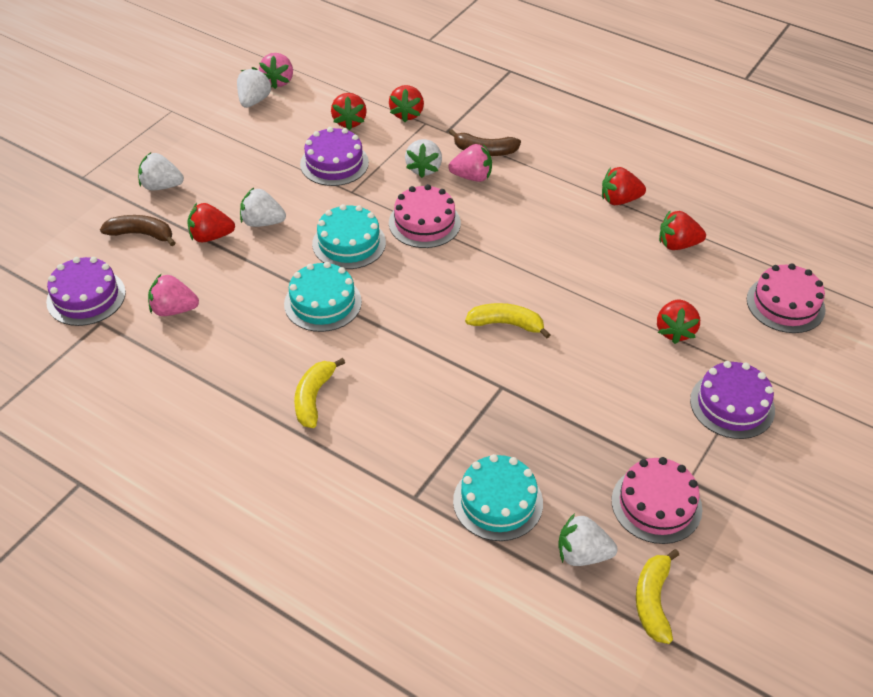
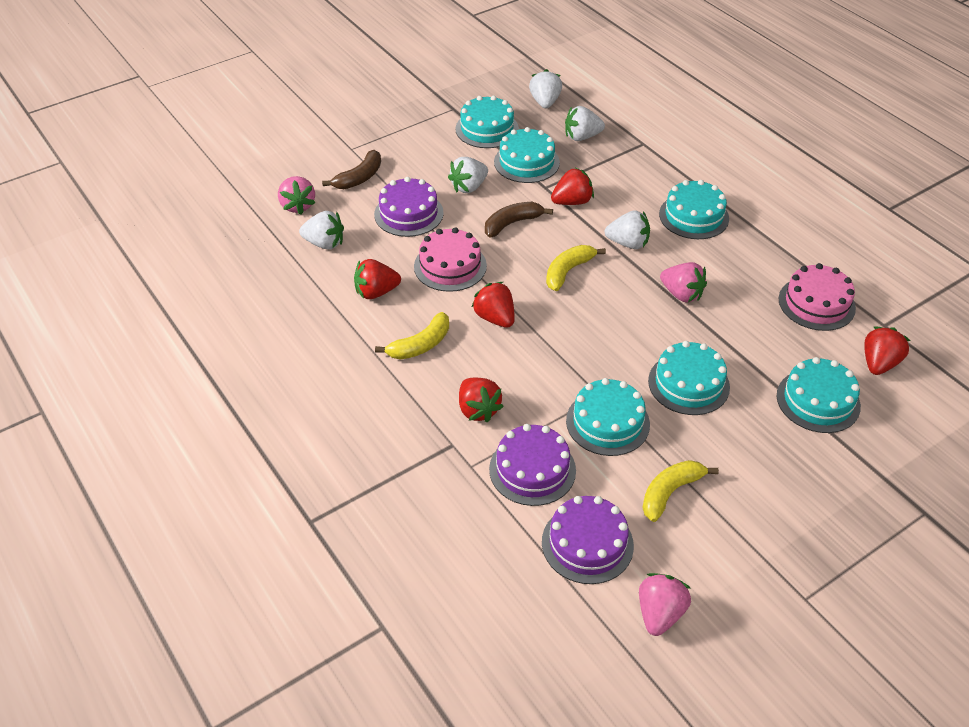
pink cake: [389,184,461,248] [612,457,702,544] [747,263,826,333] = 3 -> [414,227,487,292] [779,263,856,331] = 2
red strawberry: [187,203,235,242] [331,93,367,130] [389,85,424,122] [602,167,646,205] [657,300,700,344] [659,210,706,250] = 6 -> [354,259,401,299] [459,377,504,423] [471,282,515,328] [551,168,594,205] [864,327,911,375] = 5
turquoise cake: [284,262,362,332] [312,204,386,269] [453,454,543,541] = 3 -> [455,95,519,148] [494,127,560,183] [566,378,650,456] [648,341,730,415] [659,180,729,239] [777,357,861,433] = 6

